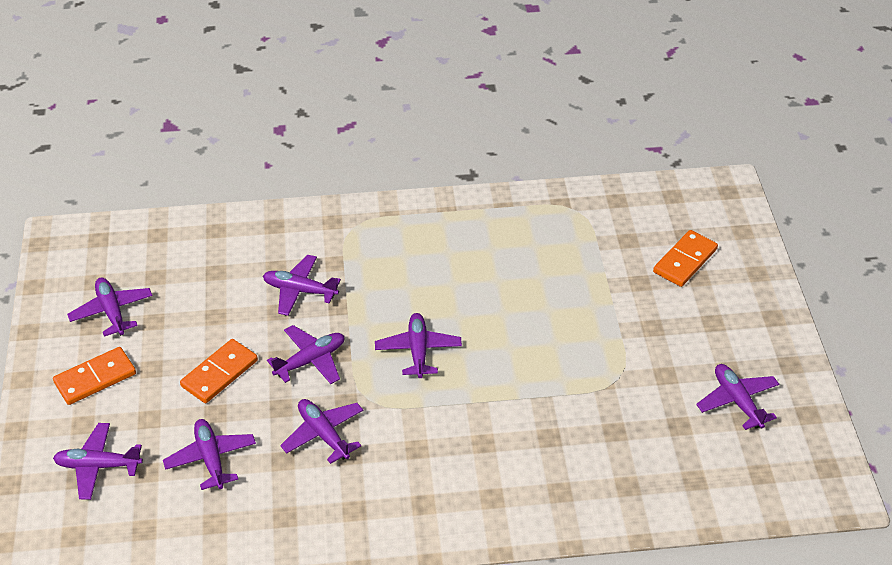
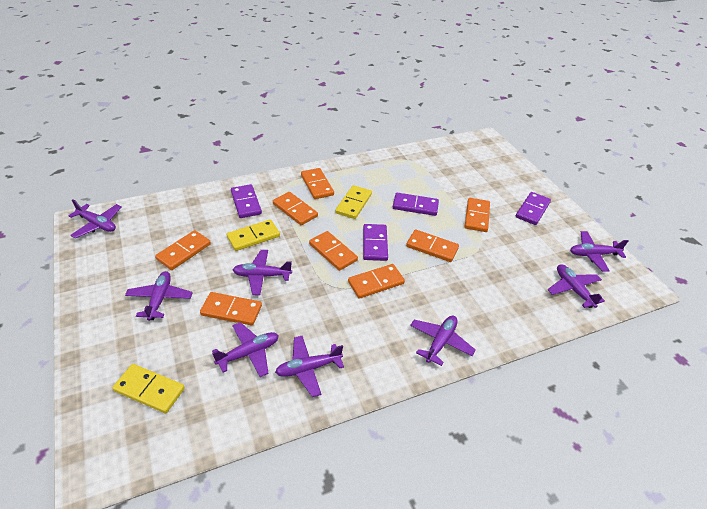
orange domino: [53,347,136,405] [180,339,258,403] [653,230,718,287] = 3 -> [155,230,211,270] [200,292,262,326] [273,192,318,225] [301,168,334,199] [309,231,358,271] [348,264,405,299] [406,230,459,262] [465,198,490,232] = 8
purple domino: none = 0 -> [231,184,262,218] [363,224,388,261] [393,193,439,216] [516,192,551,225] = 4
yellow domino: none = 0 -> [112,364,185,413] [227,219,280,251] [335,185,372,219] = 3

